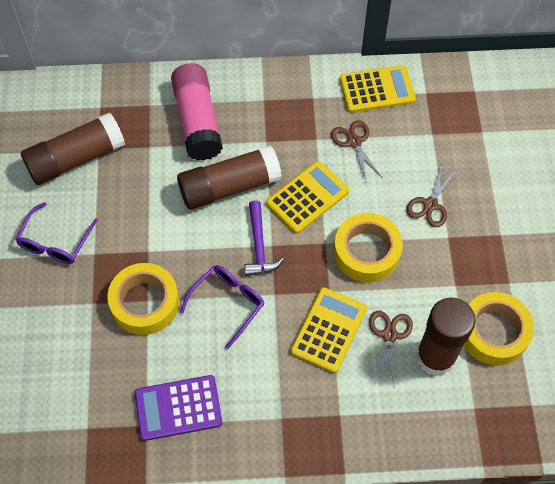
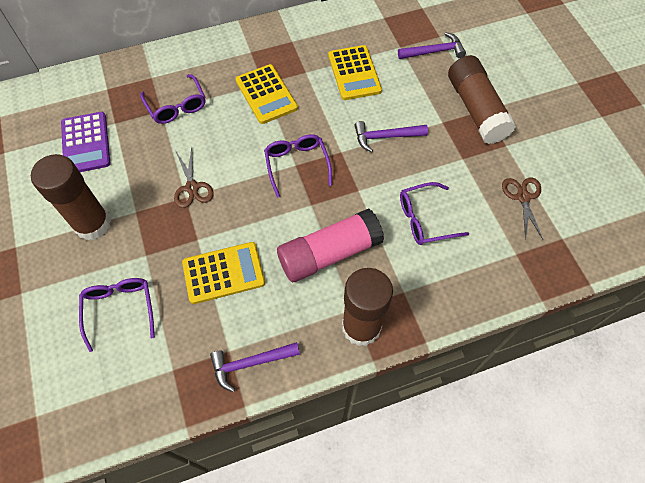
brown scissors: [331,120,382,183] [369,311,413,388] [406,163,458,227] = 3 -> [174,147,214,208] [502,177,543,239] = 2
purple glasses: [15,202,98,264] [180,265,264,349] = 2 -> [79,278,155,352] [140,74,205,124] [264,134,332,198] [400,182,469,245] = 4
purple hammer: [244,200,284,276] = 1 -> [210,342,300,392] [355,121,428,152] [398,32,466,59] = 3
yellow tape: [107,263,179,335] [334,213,403,283] [463,292,534,366] = 3 -> none = 0

